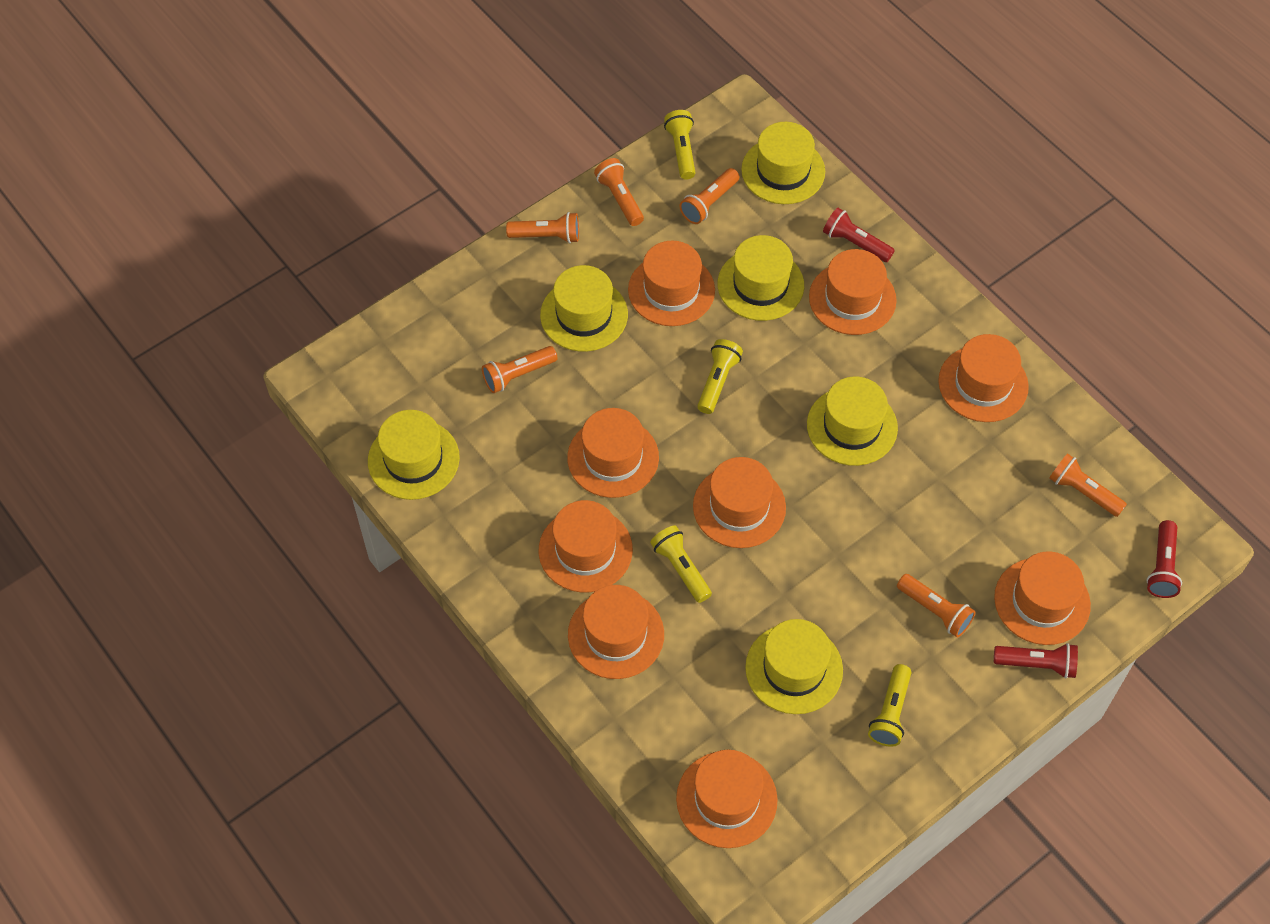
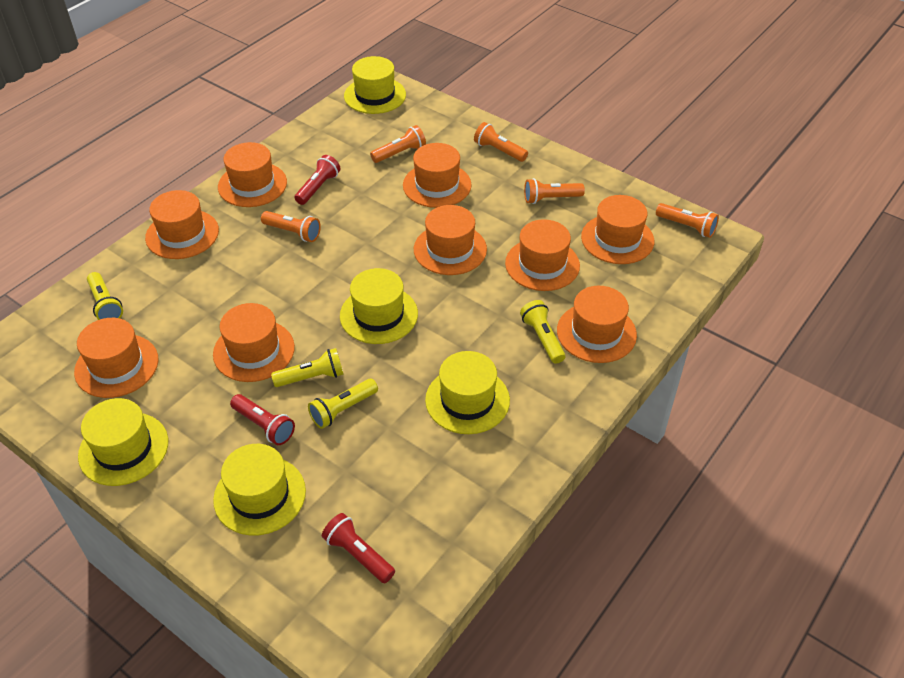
orange flashlight: [482,346,558,393] [506,212,579,243] [594,158,644,226] [680,168,739,224] [897,574,976,637] [1049,453,1127,517] = 6 -> [261,211,321,242] [370,125,426,163] [474,122,528,162] [524,178,585,204] [656,203,719,238] = 5
yellow hat: [368,410,460,500] [540,265,628,352] [718,235,804,321] [741,122,825,204] [745,619,843,714] [807,377,898,466] = 6 -> [78,398,168,486] [213,444,306,535] [340,268,418,344] [344,56,406,114] [425,351,510,434] = 5

